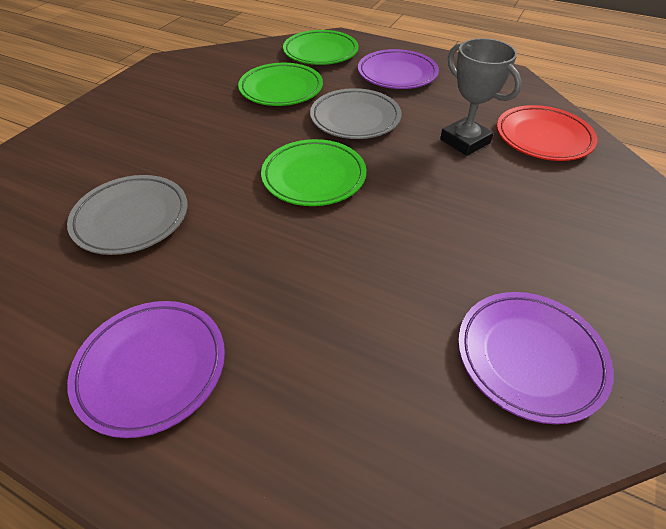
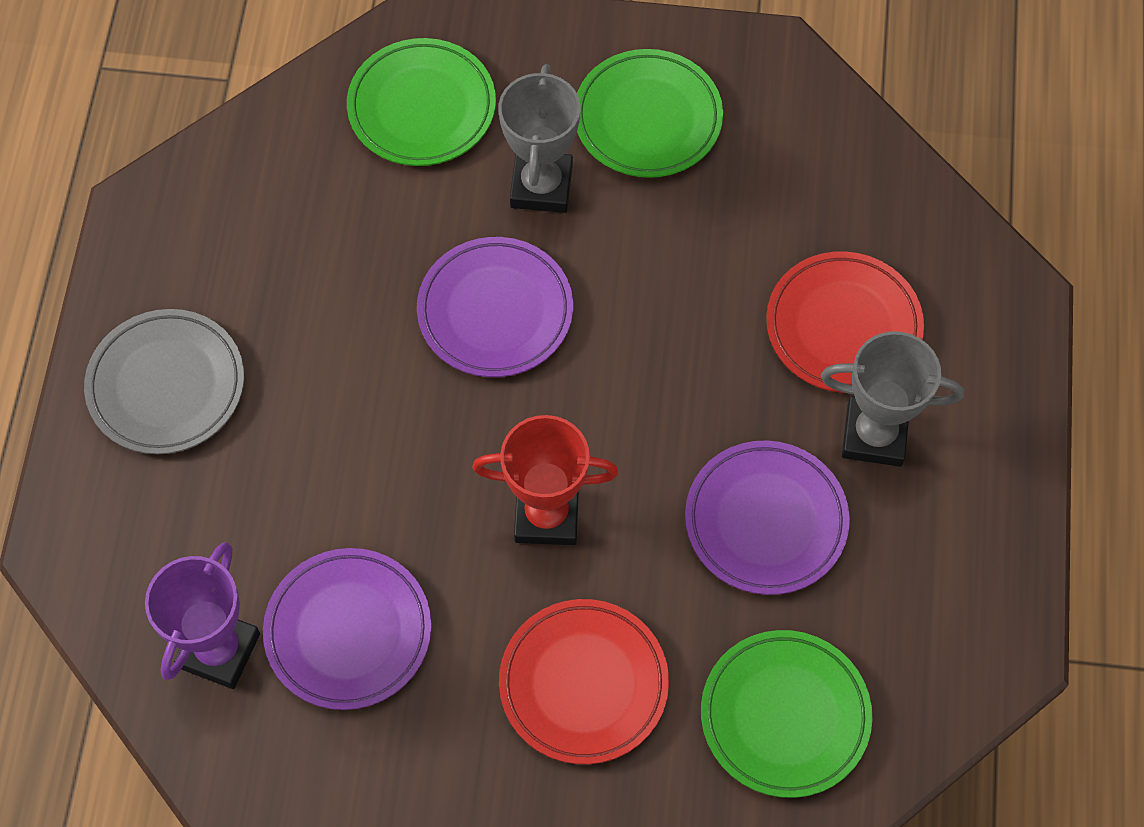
grey plate: [67,175,188,255] [310,88,402,139] = 2 -> [84,309,244,454] = 1
grey trophy: [440,38,522,156] = 1 -> [498,64,580,213] [821,331,964,467] = 2
purple trophy: none = 0 -> [145,542,260,689] = 1
red plate: [497,105,597,161] = 1 -> [499,599,669,764] [766,252,924,393] = 2
red trophy: none = 0 -> [472,415,618,545] = 1

